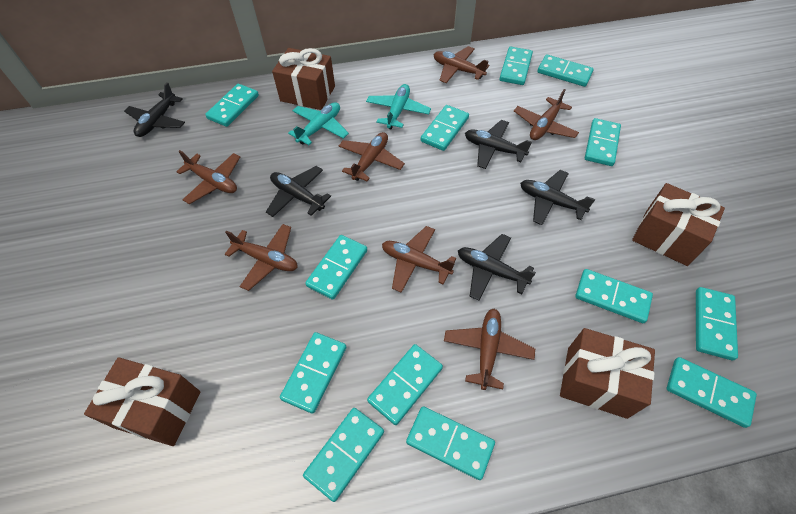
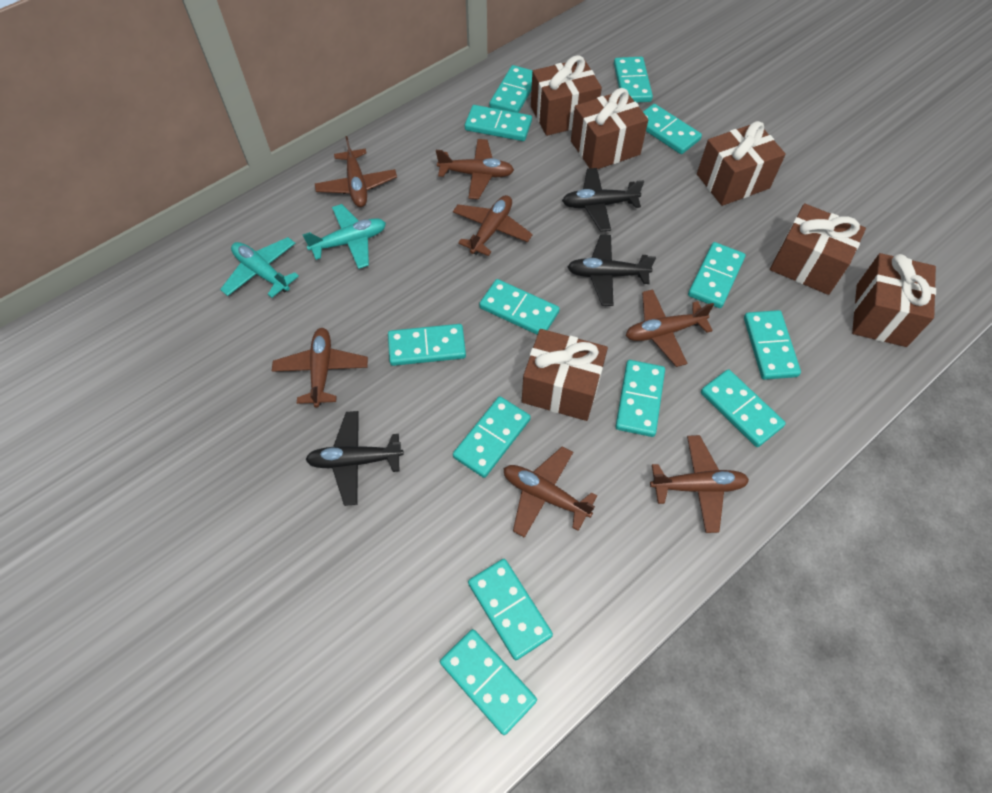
black plane: [124,82,185,137] [266,166,331,217] [458,234,536,301] [465,120,532,169] [520,170,595,225] = 5 -> [305,411,404,506] [562,168,644,232] [568,235,656,306] = 3
brown gift: [84,357,200,446] [272,48,335,110] [560,328,655,419] [632,183,725,266] = 4 -> [522,329,608,421] [531,55,602,136] [571,88,648,169] [697,121,786,206] [770,203,866,295] [852,253,936,347] = 6

